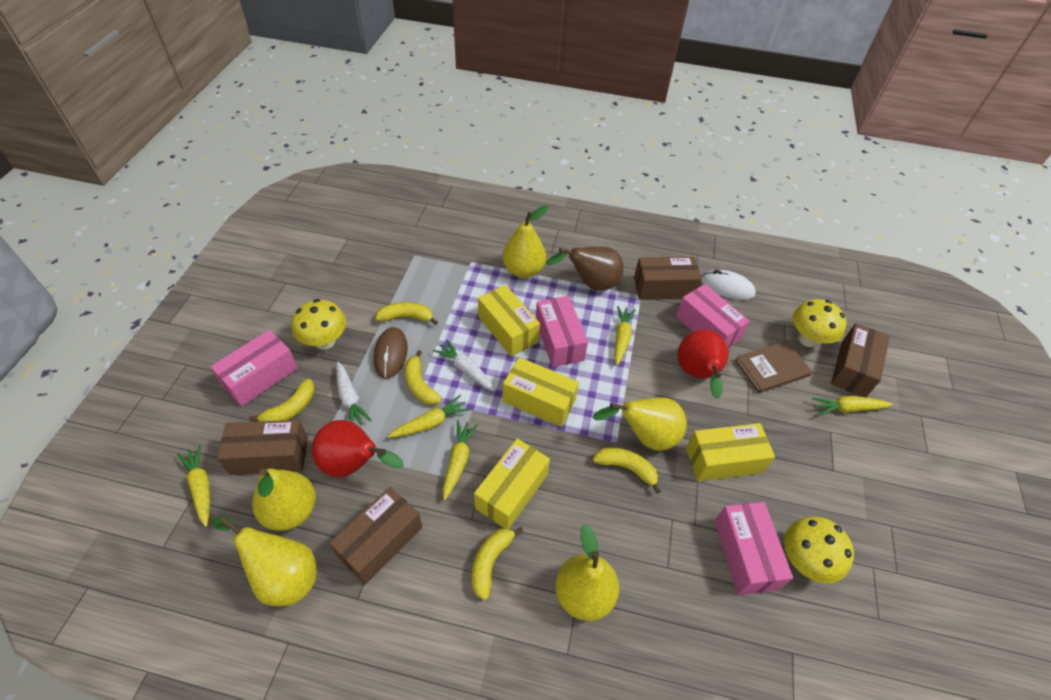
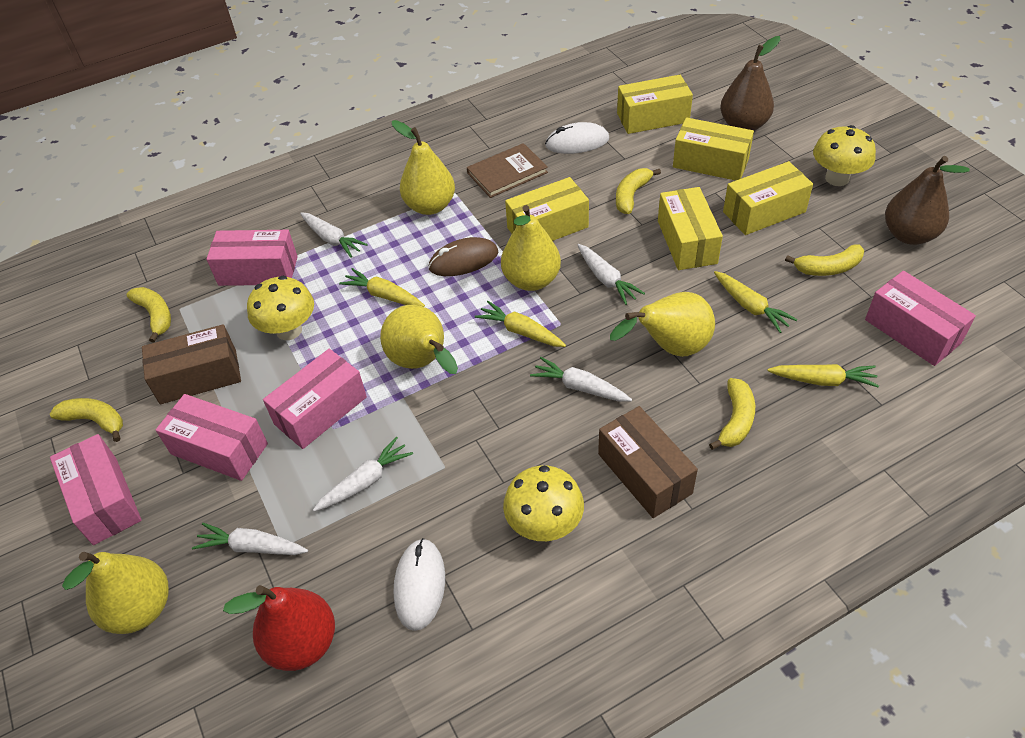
brown box: [217,420,308,475] [329,487,423,585] [634,257,702,300] [831,323,890,397] = 4 -> [142,324,241,404] [598,406,698,518] = 2
brown pear: [546,247,623,291] = 1 -> [720,36,780,131] [885,156,970,245] = 2
pink box: [210,330,298,406] [536,296,588,367] [676,284,750,348] [715,502,793,595] = 4 -> [50,434,142,545] [156,394,268,481] [206,230,298,286] [263,349,367,449] [865,271,976,366] = 5
red pear: [312,420,404,477] [677,330,728,399] = 2 -> [223,585,335,671] = 1
white carrot: [336,362,372,425] [433,339,495,391] = 2 -> [192,523,308,555] [300,212,368,258] [313,437,413,512] [530,357,632,402] [578,244,645,305] = 5
white mouse: [701,270,756,300] = 1 -> [393,538,445,631] [545,122,609,154] = 2
yellow box: [474,438,550,529] [478,285,540,357] [503,357,579,427] [686,423,775,481] = 4 -> [505,177,589,241] [617,75,693,134] [658,187,723,270] [673,118,754,181] [723,161,813,235] = 5
yellow carrot: [177,445,210,527] [388,395,470,438] [443,420,478,500] [614,306,636,366] [812,396,893,415] = 5 -> [339,268,425,307] [475,301,566,347] [714,271,797,333] [767,364,879,388] = 4

